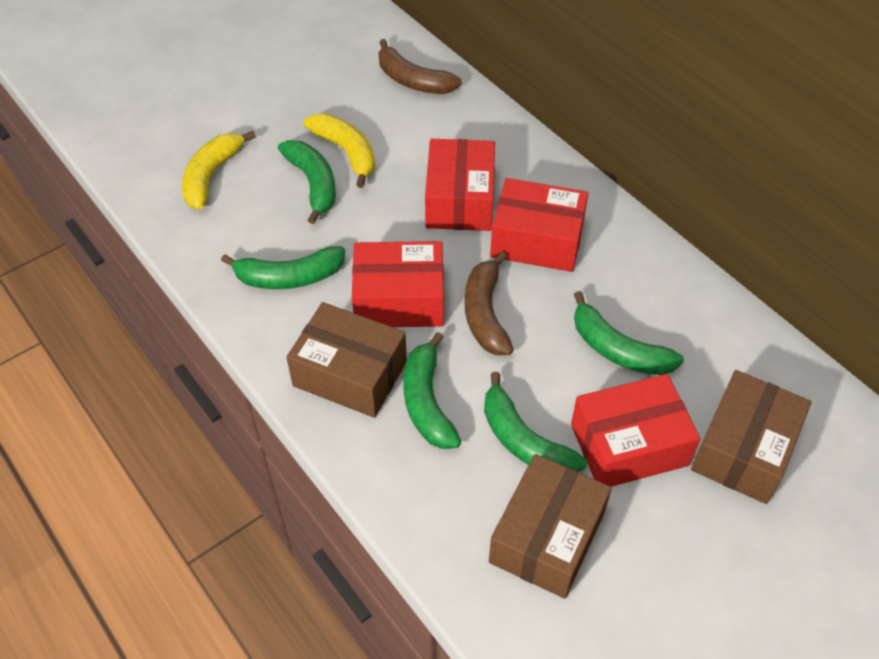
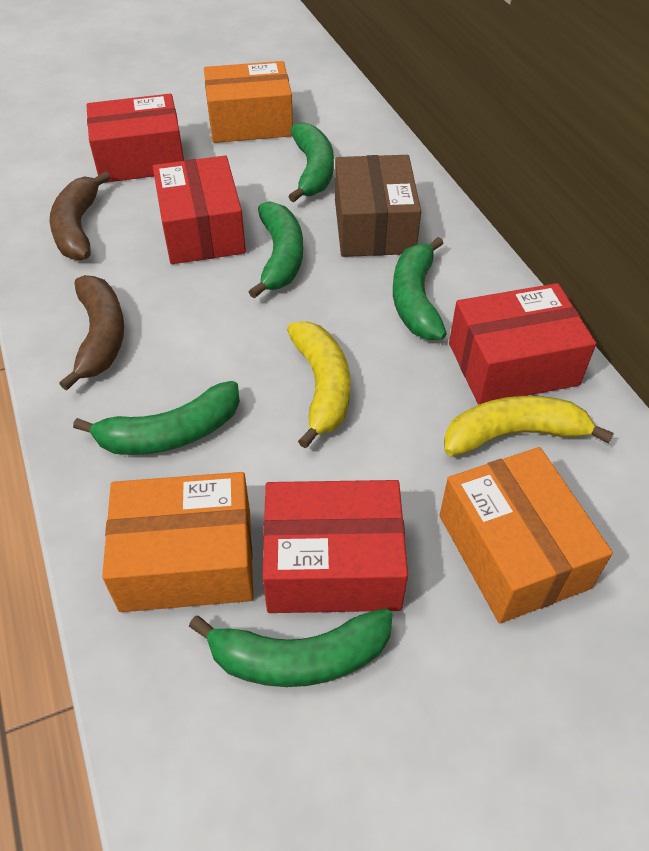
brown box: [286,302,407,418] [489,454,612,599] [691,370,811,504] = 3 -> [335,155,421,257] = 1
orange box: none = 0 -> [102,472,254,612] [204,61,293,143] [439,447,613,623] = 3

